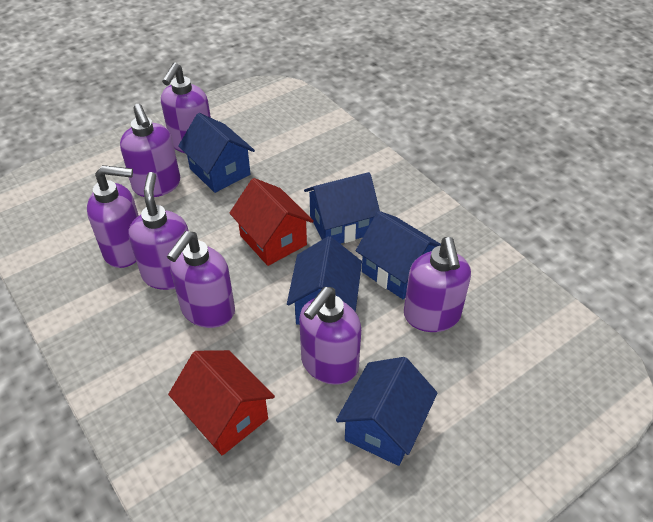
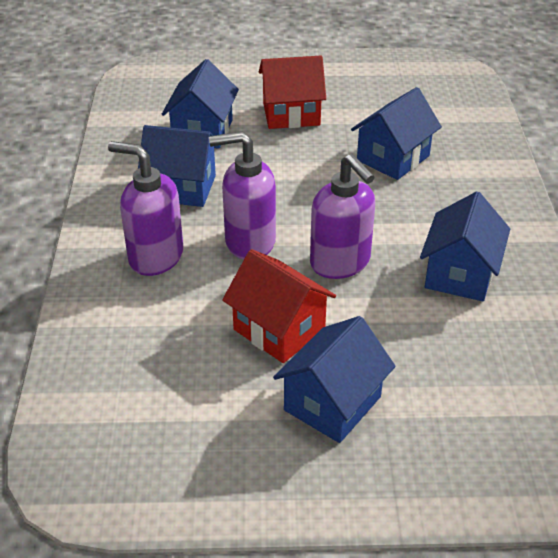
purple soap dispenser: [87,165,139,268] [120,104,180,197] [128,172,189,290] [161,63,211,153] [167,231,235,328] [299,287,361,385] [404,237,471,332] = 7 -> [108,141,183,276] [209,131,276,260] [310,154,375,279] = 3

